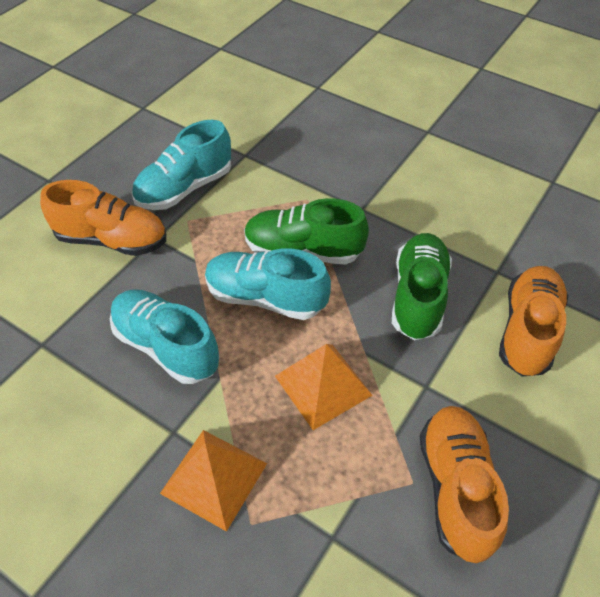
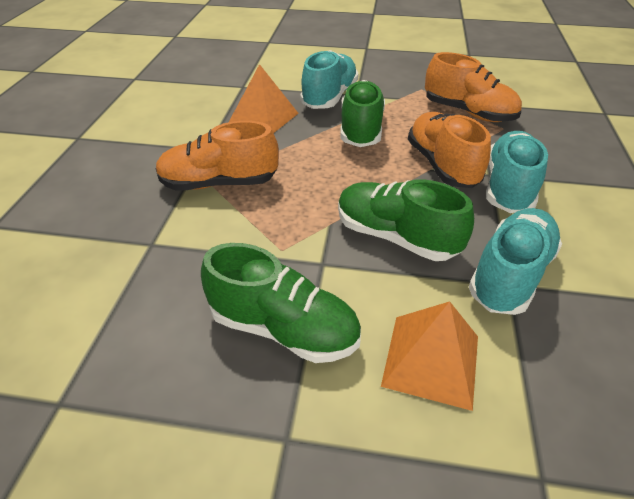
green shoe: [244,198,369,265] [392,233,452,340] = 2 -> [201,243,361,363] [338,179,474,261] [340,80,385,147] = 3

